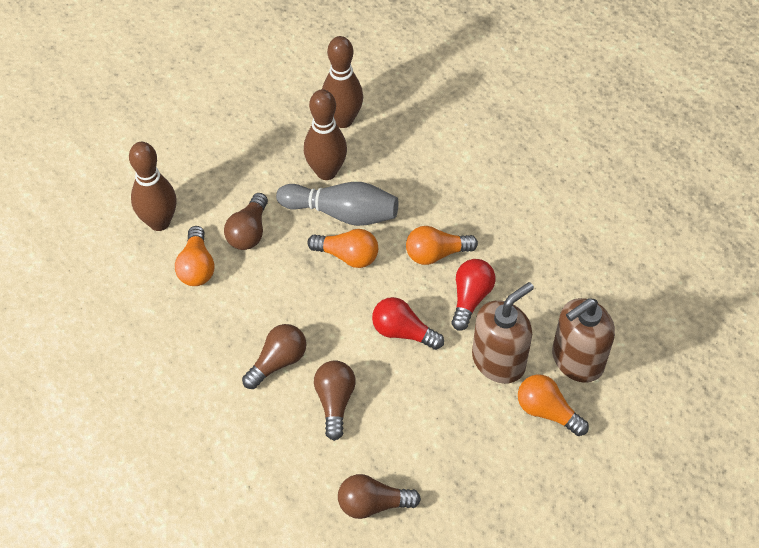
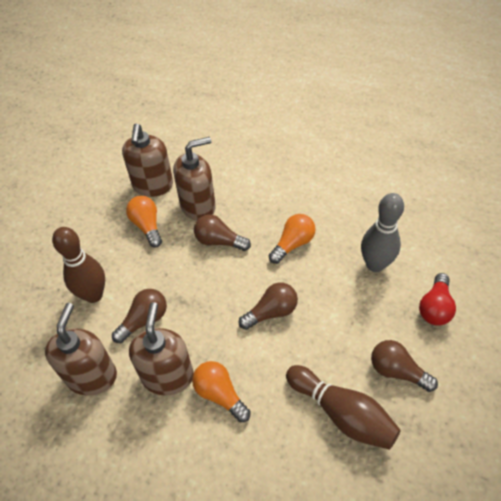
brown bowling pin: [129,142,177,231] [304,89,347,180] [322,36,363,128] = 3 -> [52,227,105,303] [286,365,401,450] = 2
brown soap dispenser: [472,282,534,384] [552,298,615,383] = 2 -> [45,303,117,396] [122,124,173,197] [129,302,194,396] [173,137,216,221] = 4
orange light bulb: [175,226,215,286] [307,229,378,268] [406,226,478,265] [518,374,589,436] = 4 -> [126,196,162,248] [192,361,251,422] [269,214,316,264] = 3
red light bulb: [372,297,444,350] [451,259,496,331] = 2 -> [419,273,456,326] = 1

